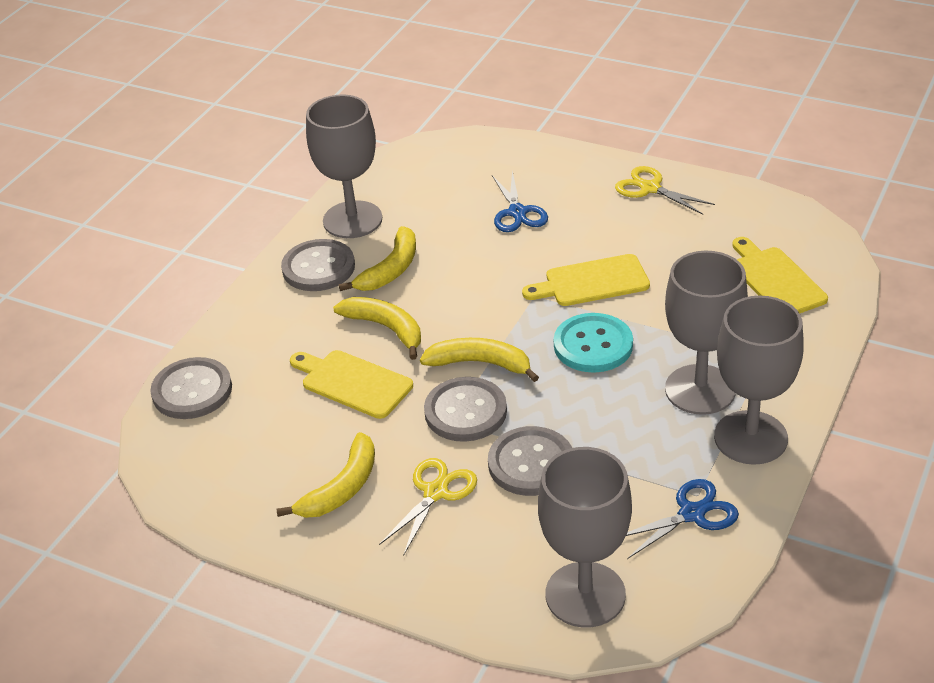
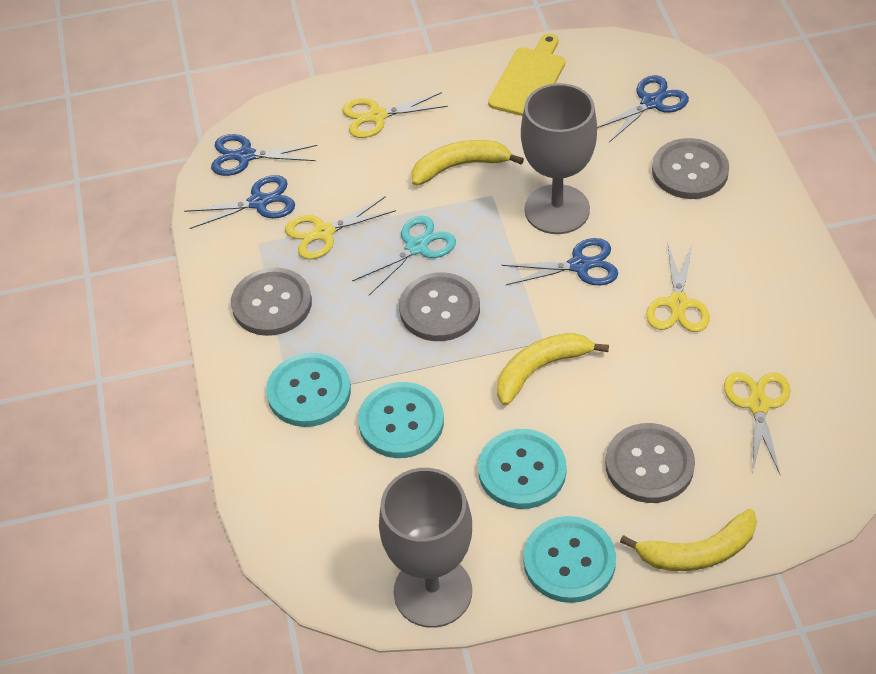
blue scissors: [492,171,548,232] [626,479,739,559] = 2 -> [184,175,295,229] [211,134,317,176] [501,238,618,285] [597,75,689,142] = 4
grey goblet: [306,95,382,238] [538,447,632,627] [665,251,748,415] [714,295,804,465] = 4 -> [379,468,472,628] [521,83,597,234] = 2
turquoise button: [554,313,633,373] = 1 -> [266,353,351,427] [358,382,444,458] [478,429,567,509] [523,516,616,603] = 4
turquoise scissors: none = 0 -> [352,216,456,295] = 1
yellow banana: [276,432,375,518] [333,297,421,360] [339,226,416,291] [420,338,539,382] = 4 -> [412,140,524,186] [497,333,609,406] [620,509,757,571] = 3
yellow cutting board: [290,350,413,419] [522,254,650,306] [732,237,828,313] = 3 -> [488,34,565,116] = 1
yellow scissors: [379,458,477,554] [615,166,715,215] = 2 -> [285,196,396,260] [342,92,448,138] [646,244,710,332] [724,372,790,474] = 4

